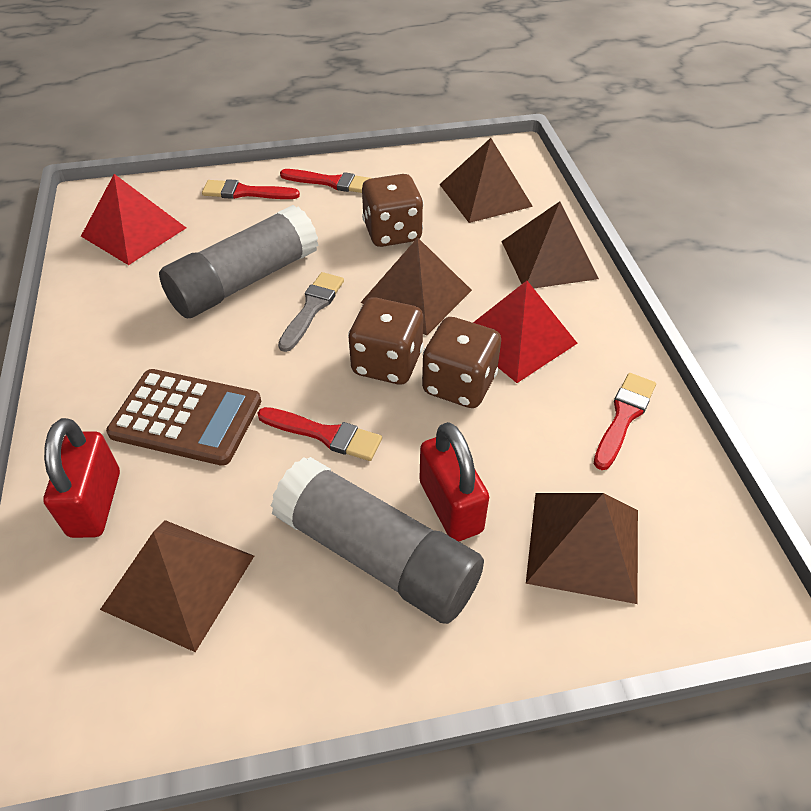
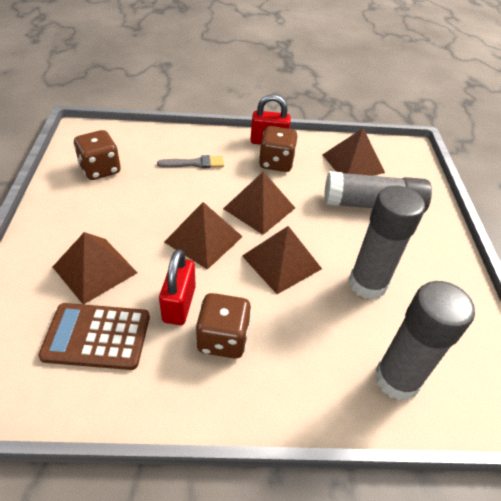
grey glue stick: [159,205,319,318] [271,457,484,624] = 2 -> [324,171,432,213] [349,185,425,300] [375,281,475,401] = 3
red brush: [202,179,300,199] [258,407,382,461] [280,169,372,193] [594,373,656,470] = 4 -> none = 0
red pyramid: [81,174,186,265] [473,281,578,383] = 2 -> none = 0

